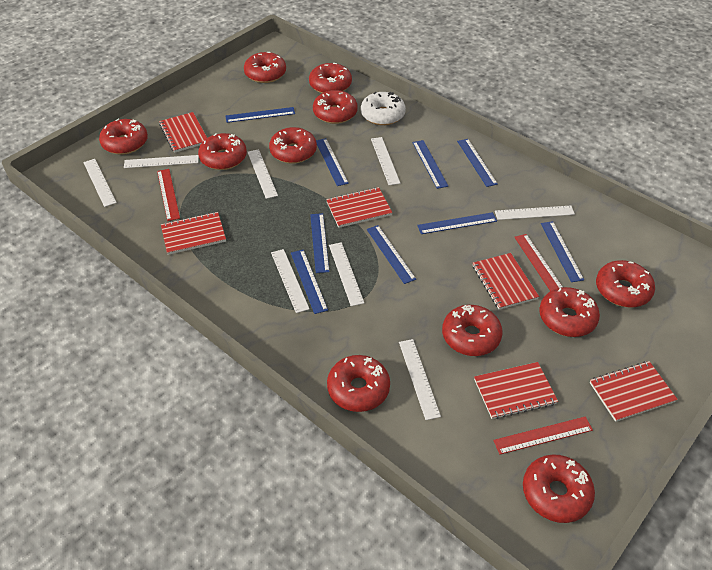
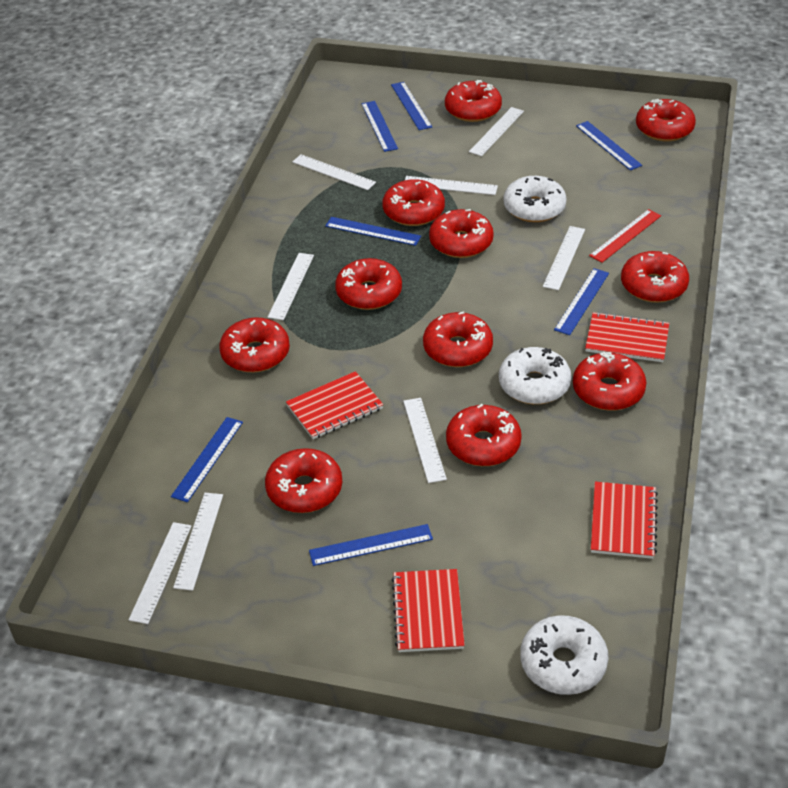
blue ruler: [226,107,295,123] [291,250,328,314] [310,213,330,273] [316,138,349,186] [367,225,416,284] [412,140,448,189] [417,212,497,234] [457,139,498,187] [541,221,584,282] = 9 -> [171,417,243,502] [309,524,433,566] [325,217,421,246] [361,101,398,152] [391,82,432,130] [554,268,609,335] [576,121,642,170] = 7
red notebook: [159,112,207,153] [161,212,226,255] [326,187,392,228] [473,253,539,310] [474,362,558,419] [590,361,678,422] = 6 -> [286,371,383,439] [392,569,465,652] [585,312,669,362] [591,482,658,559] = 4
red ruler: [157,169,180,221] [493,416,593,454] [515,234,563,291] = 3 -> [589,209,661,263] = 1
white donut: [361,92,406,125] = 1 -> [499,347,571,404] [504,176,567,222] [520,615,609,695] = 3

